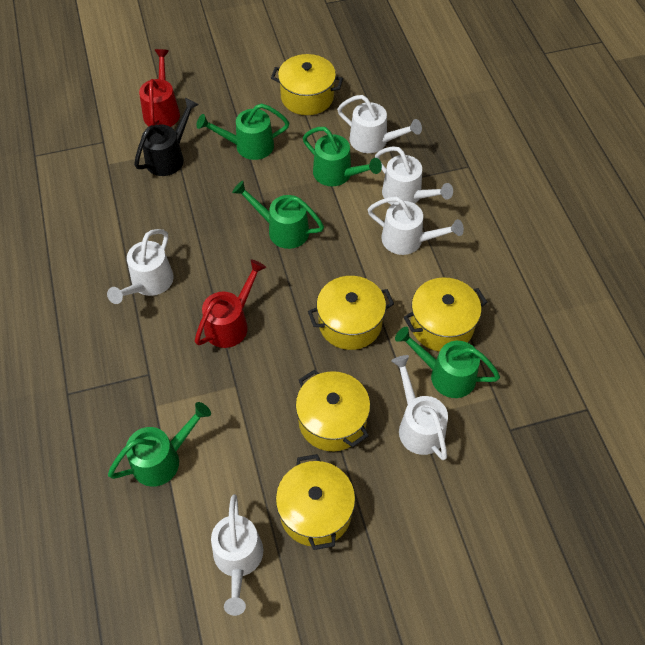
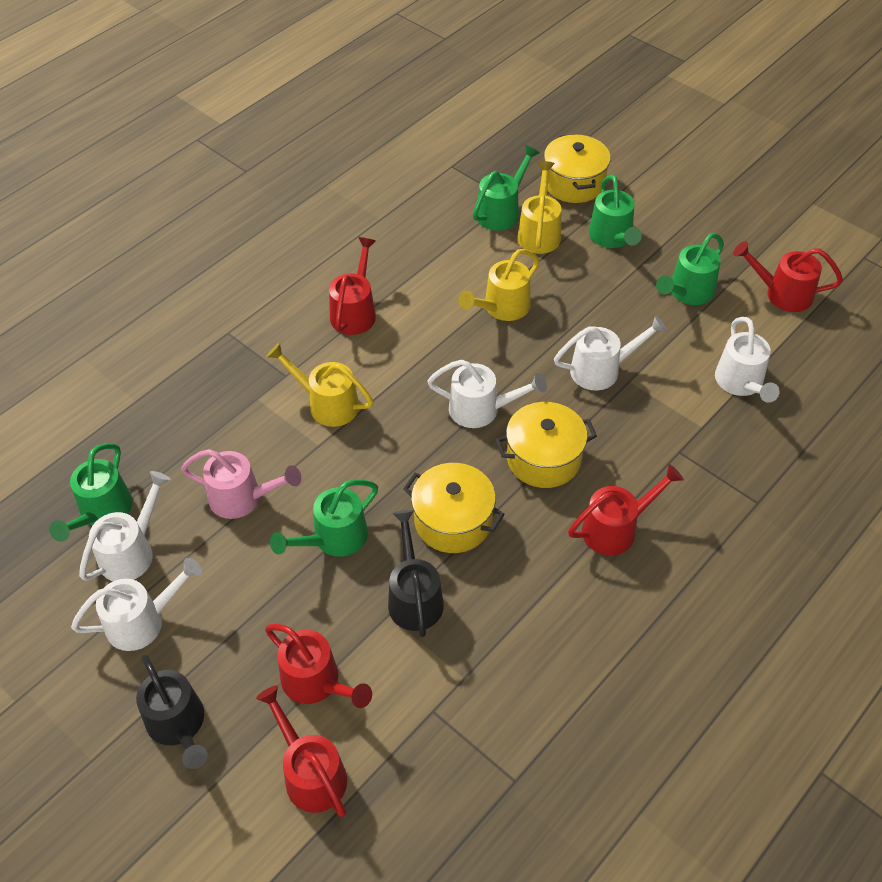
black watering can: [134,98,199,176] = 1 -> [136,655,208,769] [388,510,444,637] = 2
pink watering can: none = 0 -> [181,449,301,519] = 1
red watering can: [139,49,180,127] [195,259,266,348] = 2 -> [256,685,347,817] [265,624,372,708] [329,237,376,335] [568,464,684,555] [733,241,843,312] = 5
white watering can: [107,229,174,304] [211,494,263,616] [337,95,422,153] [367,196,464,255] [375,146,453,205] [391,355,448,460] = 6 -> [71,558,202,651] [79,471,171,581] [427,360,547,428] [554,315,667,390] [715,317,780,403] = 5
yellow pot: [271,54,343,115] [276,454,355,550] [296,370,370,451] [308,276,394,350] [404,277,487,352] = 5 -> [403,463,505,553] [496,402,597,488] [544,134,611,203] = 3
yellow watering can: none = 0 -> [266,343,373,427] [458,249,539,321] [517,161,561,254] = 3

